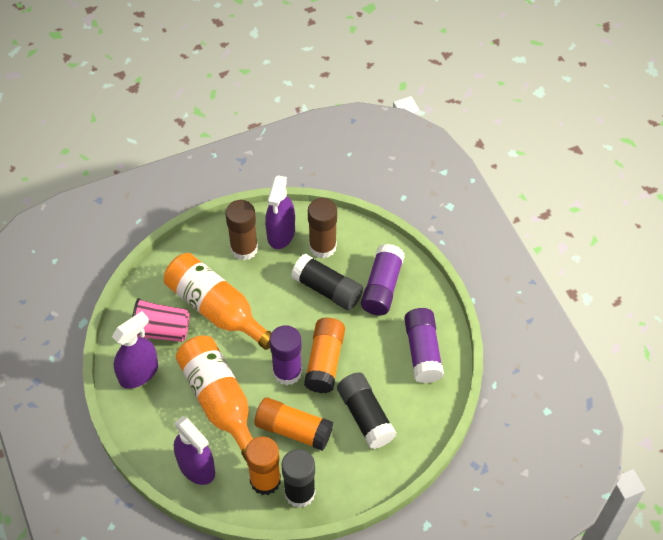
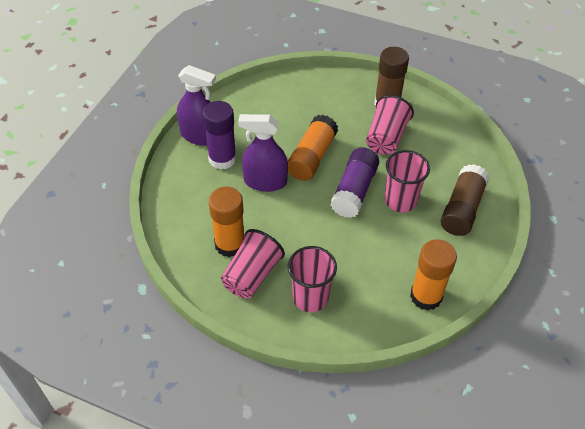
black glue stick: [281,449,316,508] [291,254,363,310] [337,373,397,449] = 3 -> none = 0
orange bottle: [164,253,272,350] [176,335,253,461] = 2 -> none = 0
pink cup: [132,298,190,342] = 1 -> [221,229,285,298] [288,246,337,312] [366,95,414,155] [385,150,430,212] = 4
purple glue stick: [269,325,302,385] [361,244,405,315] [404,308,444,383] = 3 -> [202,101,237,170] [330,147,379,218] = 2
purple spray bottle: [112,311,158,389] [174,416,215,485] [265,176,295,249] = 3 -> [177,65,216,146] [238,114,288,192] = 2

